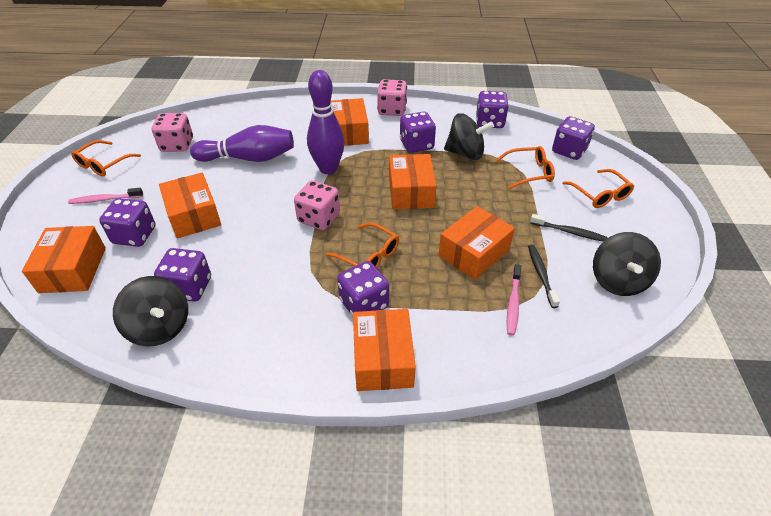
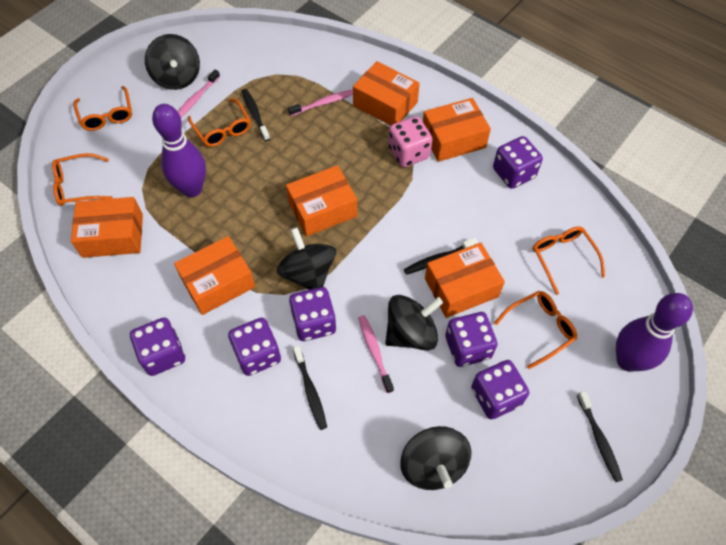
black spinning top: [113,276,188,346] [444,113,494,160] [593,232,661,296] = 3 -> [145,34,200,90] [276,227,336,290] [385,295,443,351] [400,426,471,490] = 4
black toothbrush: [528,245,560,308] [530,214,608,241] = 2 -> [242,89,270,141] [293,346,327,430] [404,238,478,275] [577,391,623,482] = 4
orange glasses: [71,140,141,176] [326,223,399,268] [495,146,555,189] [562,169,634,208] = 4 -> [52,153,113,206] [73,86,132,131] [188,99,251,147] [494,291,577,369] [533,226,605,295] = 5
pink dice: [152,113,193,152] [294,180,340,230] [377,79,407,116] = 3 -> [388,116,432,167] = 1
pink toothbrush: [68,188,143,204] [507,264,521,336] = 2 -> [178,70,220,117] [288,90,353,116] [358,315,394,393] = 3

